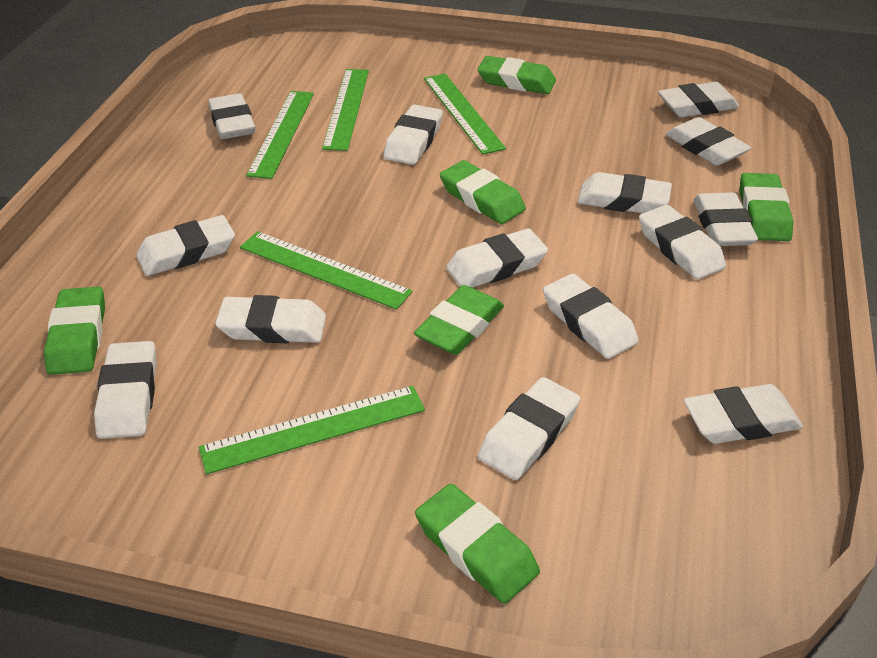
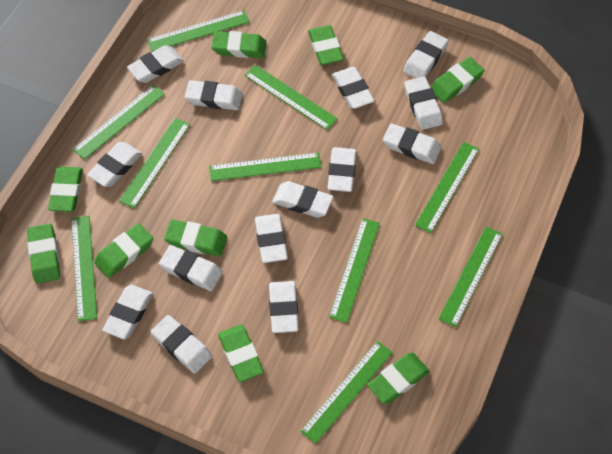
green eraser: [44,287,105,375] [414,285,504,355] [415,484,540,604] [440,160,526,224] [477,56,556,94] [740,173,793,241] = 6 -> [27,224,60,284] [48,167,83,212] [94,223,153,278] [164,220,227,256] [212,31,267,58] [218,325,264,382] [308,25,344,65] [367,353,430,404] [430,57,484,103] = 9
green ruler: [199,386,425,474] [240,231,413,310] [246,91,314,179] [322,69,369,151] [424,74,506,155] = 5 -> [71,216,97,321] [73,85,165,160] [119,118,190,208] [147,10,250,52] [209,152,322,181] [244,65,338,130] [300,341,393,444] [329,218,380,323] [415,142,479,233] [439,227,503,327] = 10

